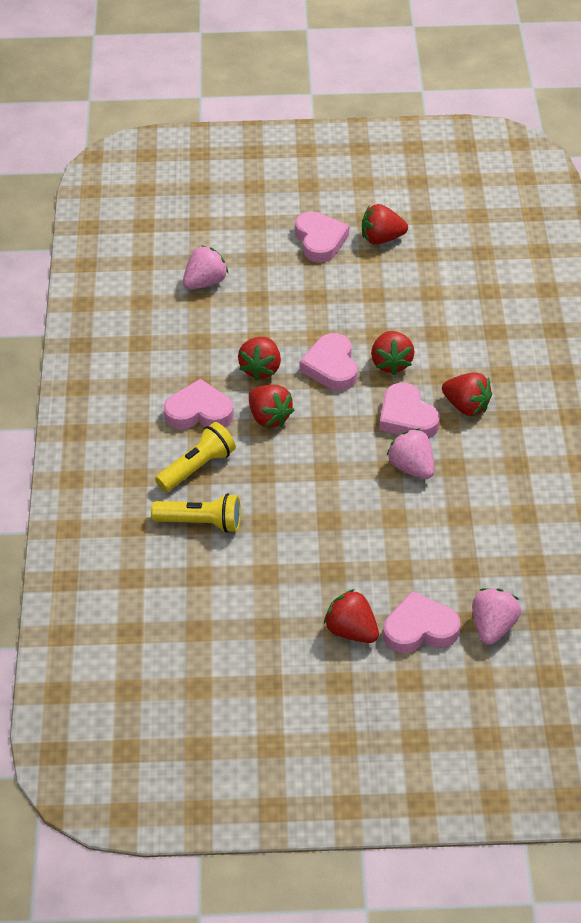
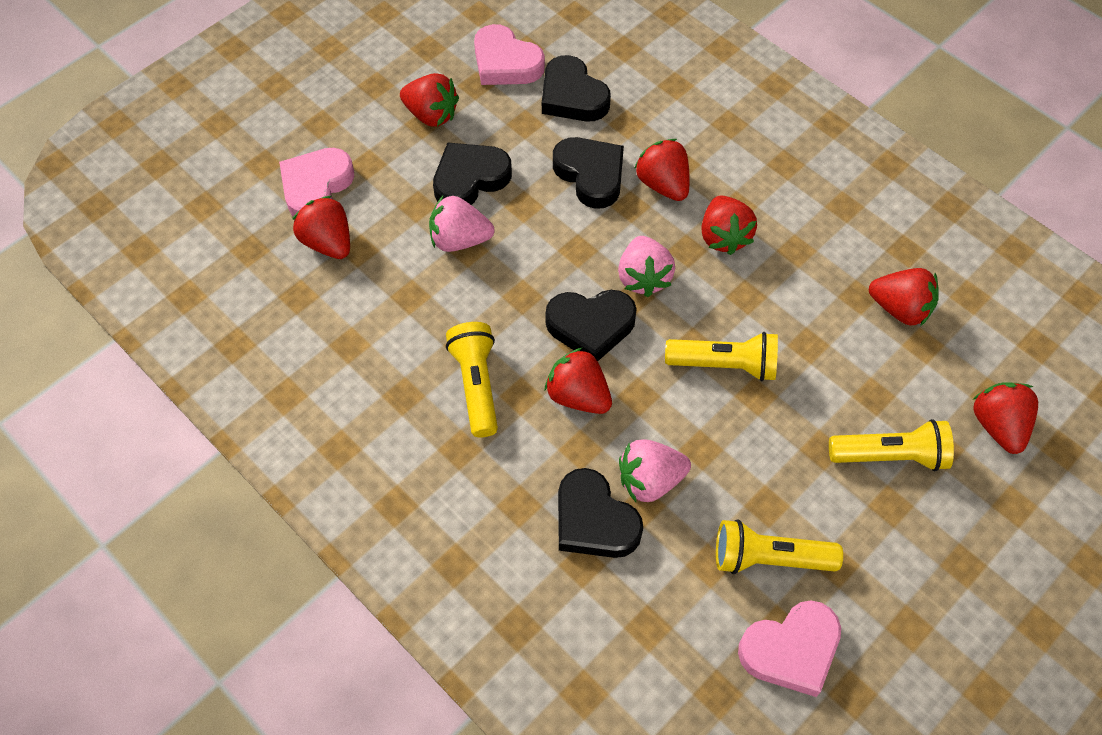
black heart: none = 0 -> [433,142,512,205] [542,55,611,122] [545,290,637,361] [553,137,624,209] [558,468,643,558] = 5
pink heart: [164,379,234,429] [295,211,349,263] [300,333,357,391] [379,383,440,438] [383,591,460,653] = 5 -> [279,148,354,216] [474,24,545,85] [738,600,841,697] = 3
red strawberry: [238,337,281,381] [249,385,294,428] [324,589,379,643] [362,204,408,245] [371,331,415,375] [442,372,492,416] = 6 -> [293,196,350,259] [400,73,459,127] [545,348,612,414] [634,139,690,201] [701,196,757,255] [869,268,939,326] [972,382,1038,454] = 7
yellow flashlight: [151,493,241,533] [155,422,236,492] = 2 -> [446,322,498,438] [665,332,778,381] [716,519,843,574] [829,419,954,471] = 4

